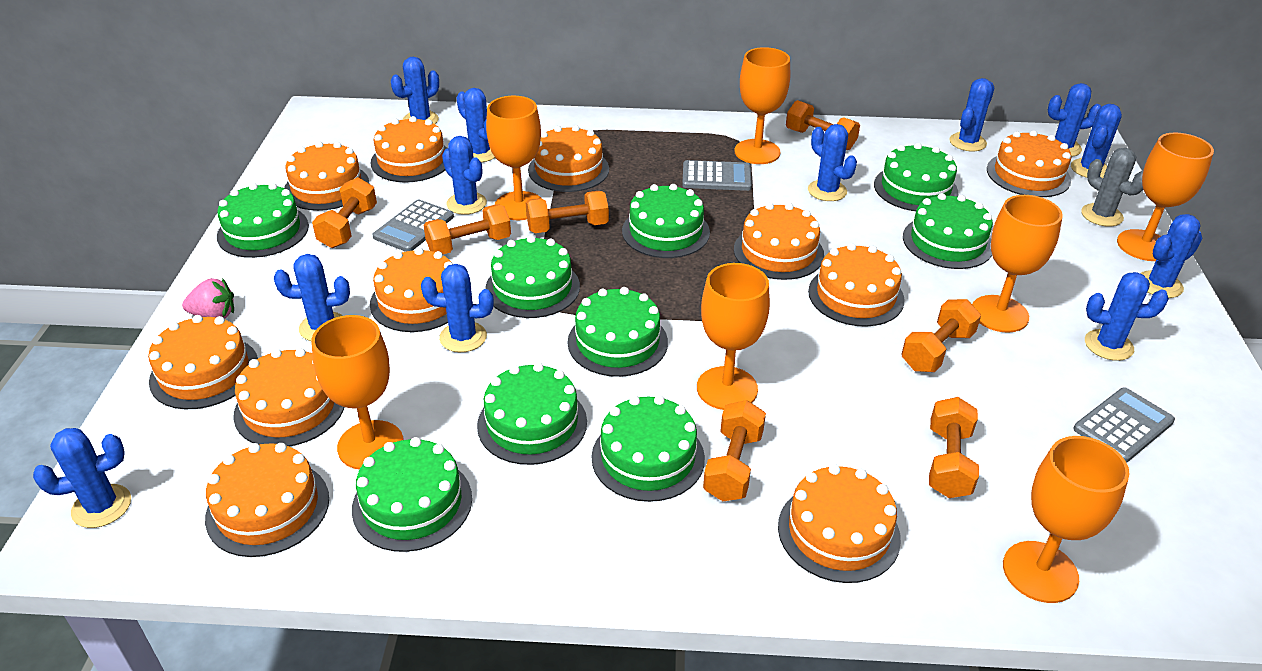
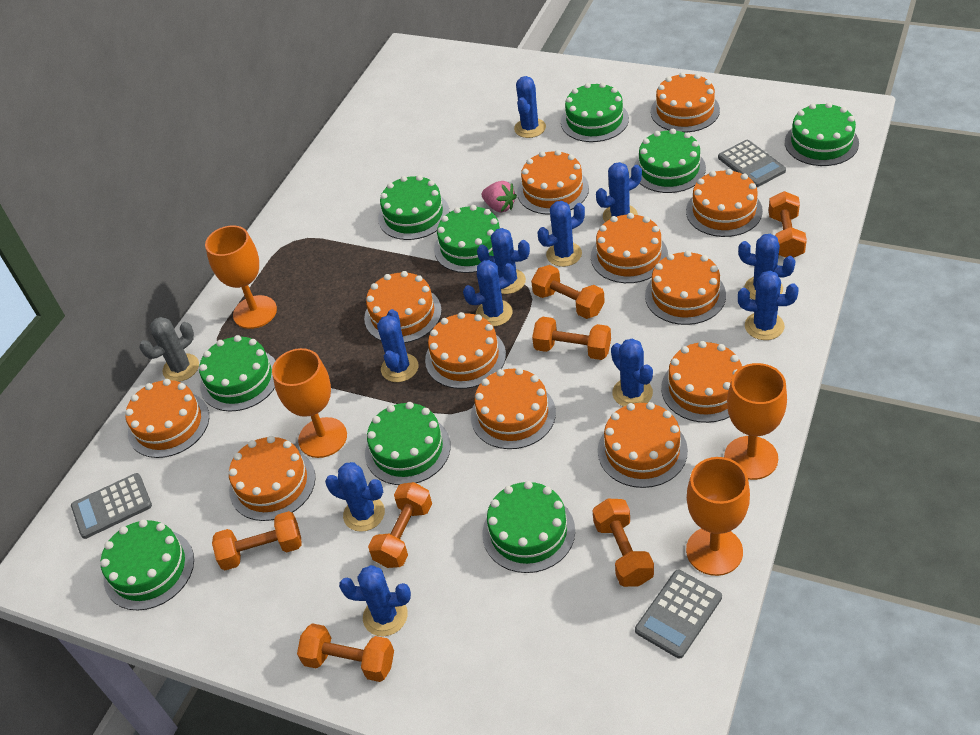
blue cactus: [33,428,131,528] [274,254,350,341] [391,57,439,124] [421,264,494,352] [442,136,487,215] [456,88,495,162] [808,124,857,201] [950,78,995,152] [1048,83,1101,157] [1071,104,1122,178] [1085,272,1169,361] [1140,214,1202,298] = 12 -> [325,462,385,532] [339,565,411,636] [377,309,419,382] [463,260,515,327] [477,228,530,294] [514,76,546,138] [537,201,585,267] [596,162,642,222] [611,338,653,407] [738,234,796,300] [738,271,799,340] = 11
orange cake: [148,315,258,409] [205,443,329,557] [233,348,344,446] [284,141,369,211] [370,116,448,183] [370,248,453,332] [528,125,609,192] [734,203,824,280] [778,464,901,583] [808,243,905,327] [987,130,1071,197] = 11 -> [125,379,209,458] [229,436,316,521] [364,271,442,343] [425,312,506,389] [471,368,556,449] [517,150,589,215] [591,213,668,283] [598,402,688,488] [645,251,726,325] [651,72,720,133] [661,341,742,423] [686,169,763,237] = 12
orange goblet: [311,315,404,470] [486,96,542,220] [697,263,770,410] [734,47,790,164] [972,195,1063,333] [1003,436,1129,603] [1117,133,1214,261] = 7 -> [205,225,277,329] [272,348,347,458] [686,457,750,576] [724,363,787,480] = 4

